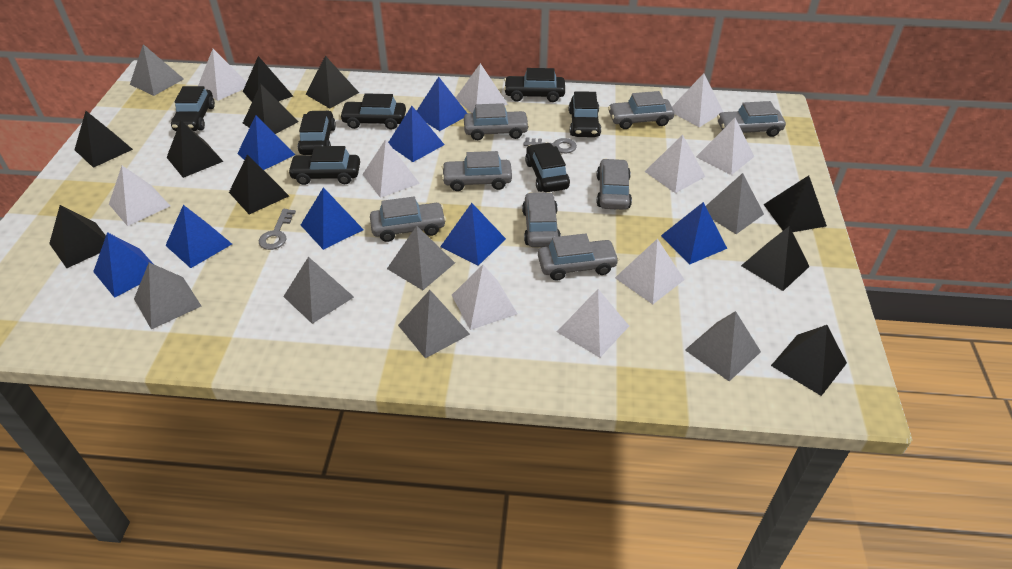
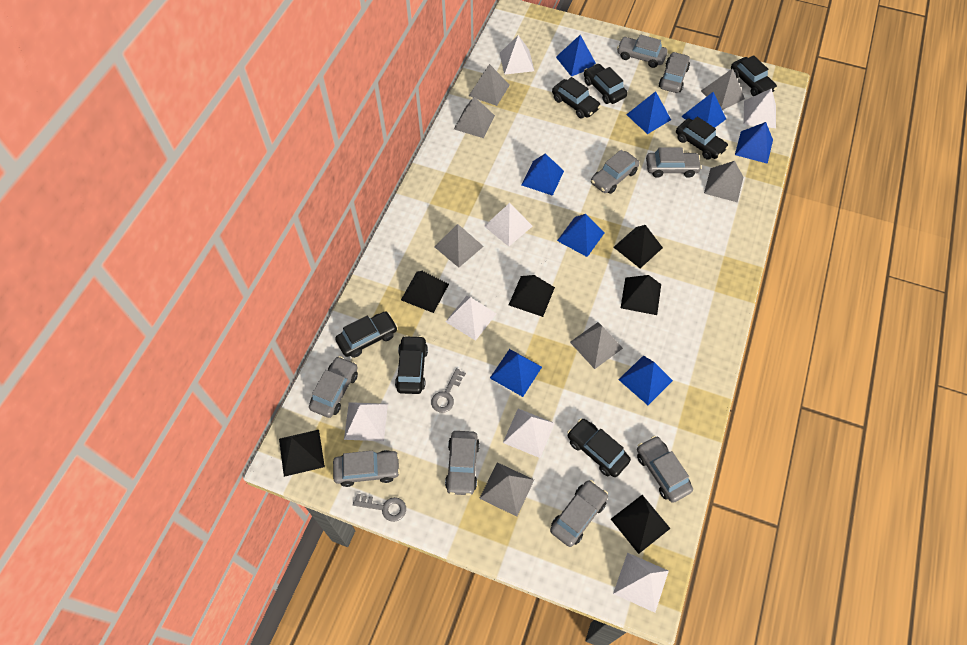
black pyramid: [49,205,106,268] [74,111,133,168] [166,121,224,178] [229,155,289,214] [243,56,293,102] [243,84,299,134] [305,56,359,108] [741,226,810,291] [763,175,827,232] [771,325,847,396] = 10 -> [279,430,325,477] [401,271,449,313] [509,275,555,317] [611,495,671,554] [613,225,663,268] [621,275,661,315] = 6
grey car: [370,197,446,242] [442,151,512,191] [464,103,529,140] [522,192,561,247] [538,234,619,281] [597,159,632,210] [608,91,674,129] [717,101,786,137] = 8 -> [309,356,358,418] [333,450,400,487] [445,431,480,496] [550,480,608,547] [591,150,640,194] [617,34,668,68] [637,436,693,503] [646,147,702,178] [659,52,690,93] = 9
white pyramid: [109,166,170,226] [198,49,247,101] [363,139,420,198] [452,265,518,330] [456,63,508,113] [557,289,629,358] [615,239,684,304] [644,135,705,193] [672,73,723,127] [696,118,755,175] = 10 -> [344,402,388,441] [446,296,497,341] [484,203,533,246] [500,35,534,75] [503,409,555,458] [613,553,669,613] [744,88,776,128] = 7

